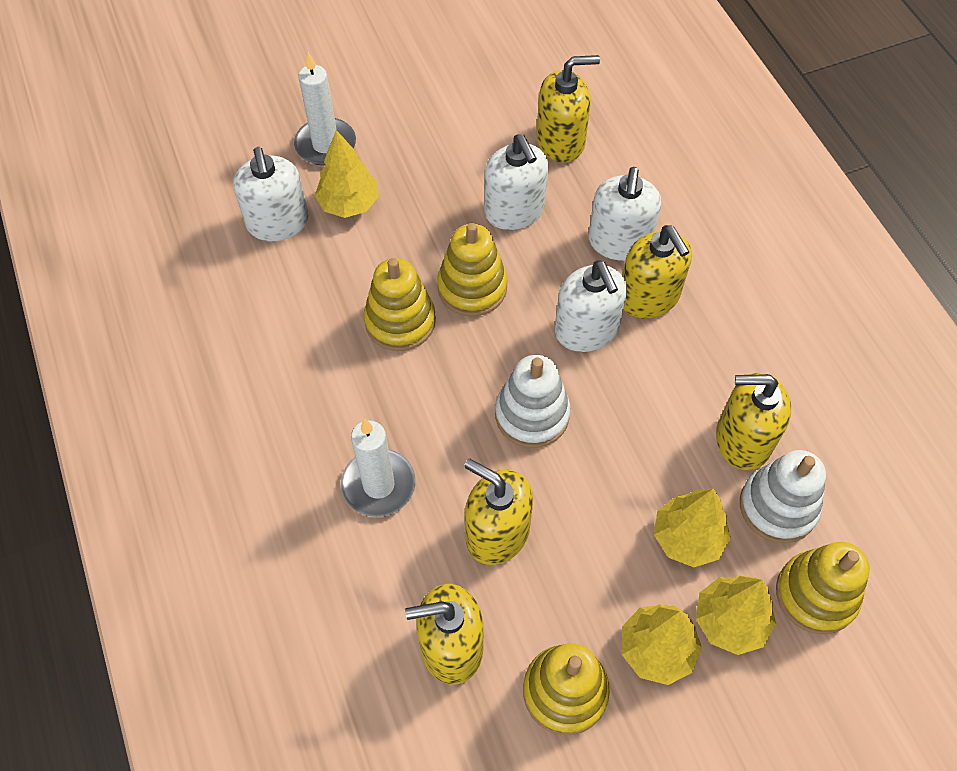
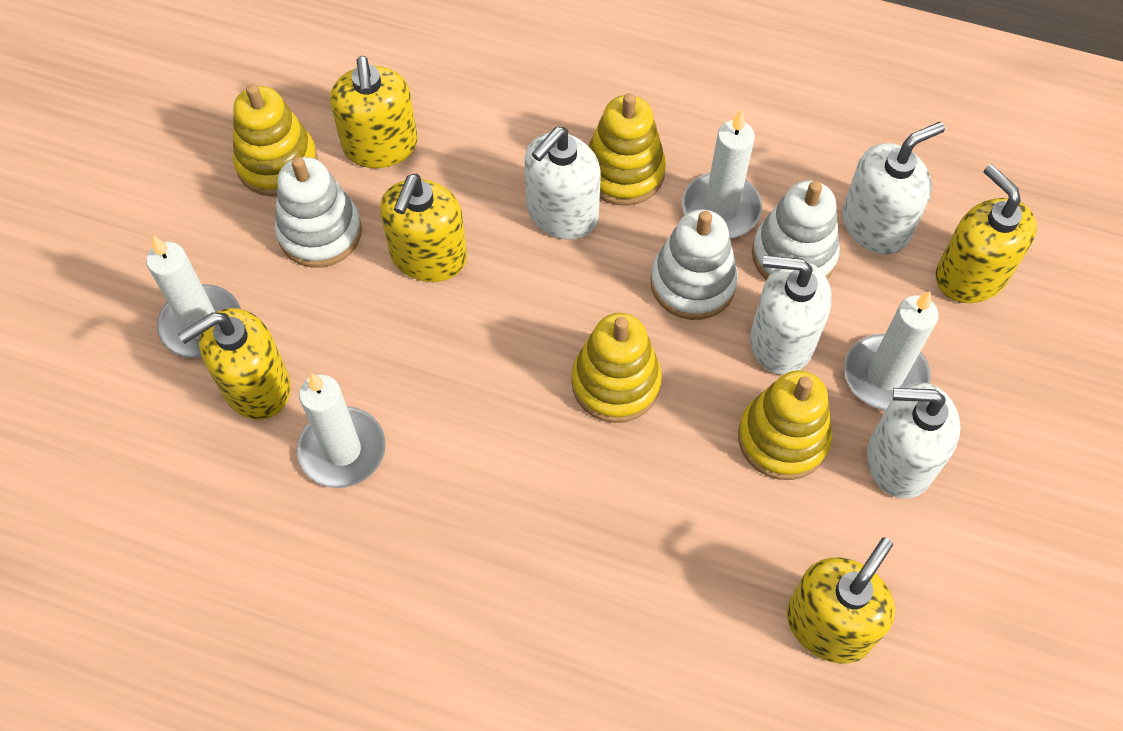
white candle: [294,52,356,166] [341,419,416,517] = 2 -> [146,235,241,358] [297,373,385,488] [682,110,762,238] [844,291,939,410] = 4
white stacking toy: [495,355,570,448] [740,450,826,543] = 2 -> [275,157,362,268] [651,209,738,320] [752,180,840,280] = 3
yellow tree: [315,130,379,218] [622,604,702,685] [654,488,731,567] [696,575,776,655] = 4 -> none = 0

